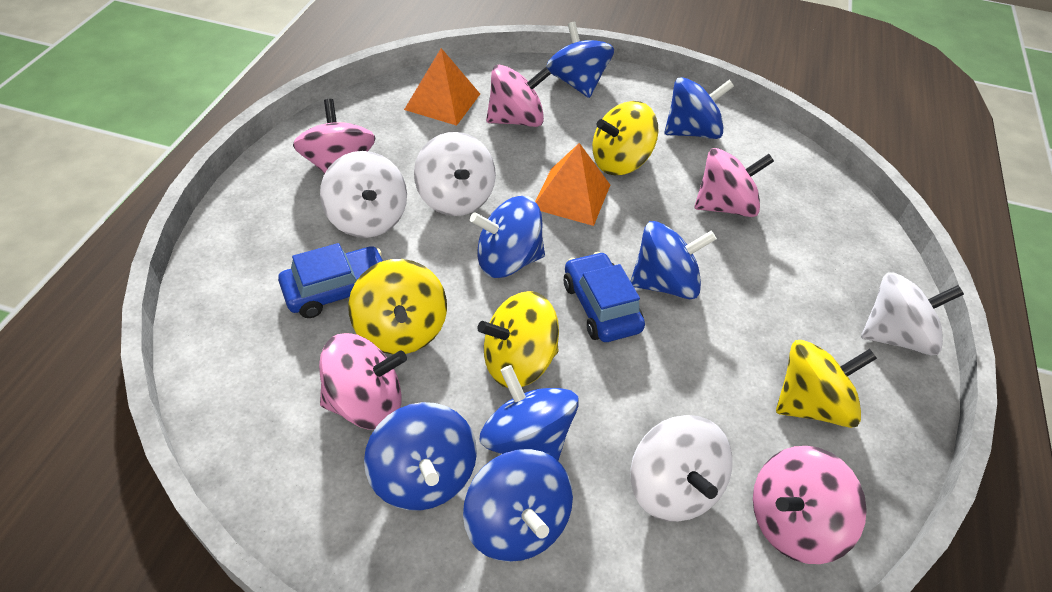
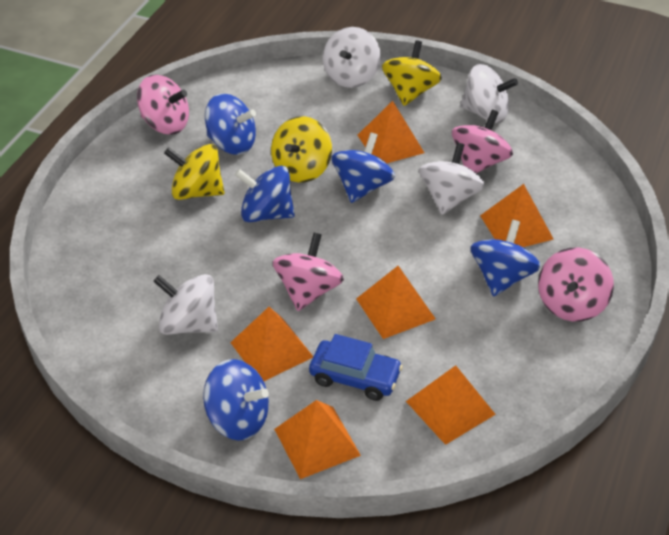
blue car: [278,243,383,318] [564,252,645,342] = 2 -> [309,334,403,401] = 1
blue spinning top: [364,402,477,511] [463,449,573,562] [470,196,545,278] [480,365,579,461] [546,22,614,98] [630,221,717,299] [665,77,734,139] = 7 -> [203,359,269,441] [205,93,256,155] [235,166,295,222] [331,133,395,203] [470,220,541,297] = 5
orange pyramid: [404,48,480,126] [535,143,610,226] = 2 -> [230,307,313,381] [274,400,361,479] [356,266,435,339] [357,101,424,163] [406,365,496,445] [480,184,554,247] = 6
pink spinning top: [293,99,376,173] [319,333,407,430] [486,65,551,127] [695,148,774,217] [753,446,867,564] = 5 -> [137,75,189,135] [273,233,344,311] [452,110,513,173] [538,247,614,322] = 4
yellow spinning top: [348,259,447,354] [477,291,559,388] [592,101,659,175] [776,340,877,428] = 4 -> [164,144,224,200] [271,116,332,183] [382,40,442,106] = 3

